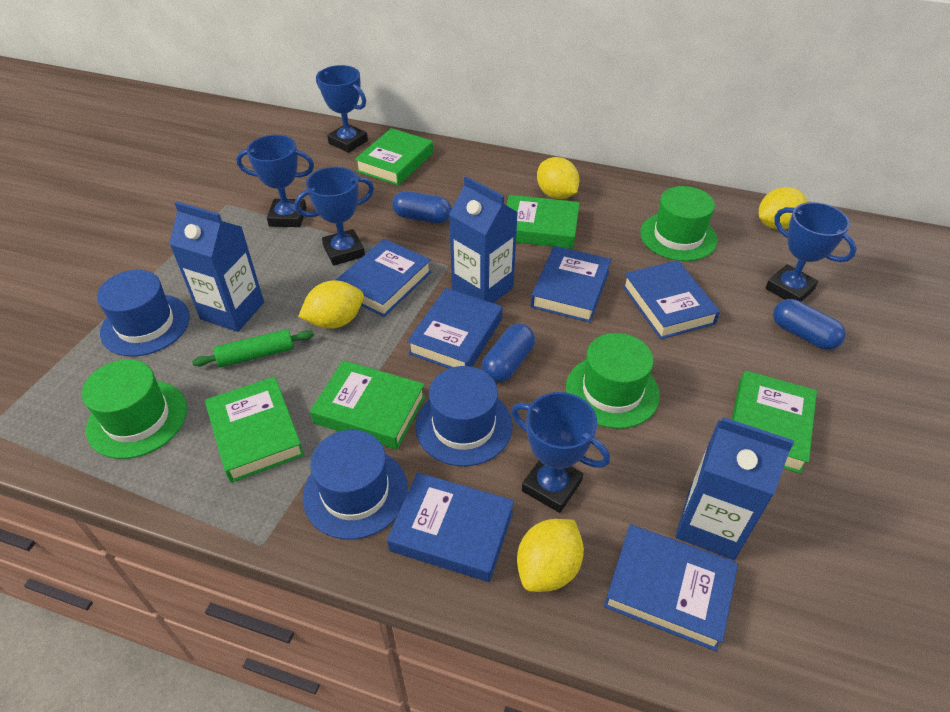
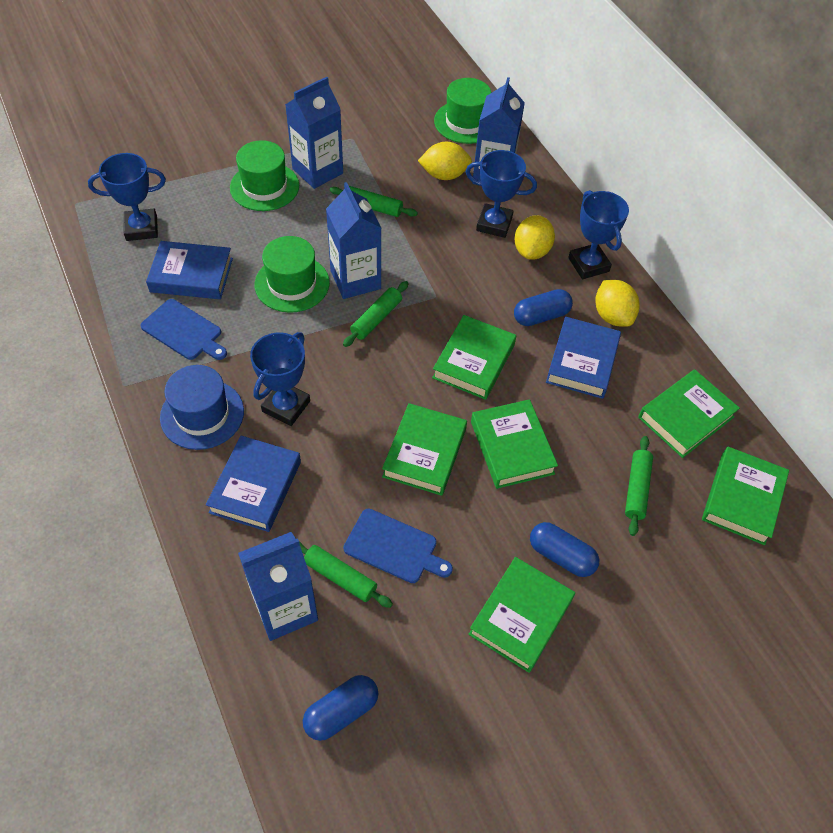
blue book: [335,239,432,317] [387,473,514,582] [407,288,503,368] [531,246,611,322] [604,524,738,651] [622,260,720,339] = 6 -> [146,241,233,299] [206,436,301,532] [546,317,621,399] = 3
blue carton: [169,201,264,332] [449,176,518,303] [675,417,794,560] = 3 -> [238,532,318,641] [285,77,343,189] [326,182,381,299] [472,77,525,185] = 4
blue cutting board: none = 0 -> [140,299,227,360] [343,509,453,583] = 2
blue hat: [97,270,190,356] [303,430,408,539] [415,366,512,466] = 3 -> [160,365,244,450] = 1
blue trophy: [236,135,314,227] [294,167,374,266] [316,65,368,153] [511,392,610,513] [765,202,857,302] = 5 -> [88,153,166,241] [250,332,310,426] [465,150,537,238] [568,190,629,279] = 4
green book: [205,376,304,483] [310,360,426,449] [355,128,433,186] [507,195,580,249] [732,370,817,474] = 5 -> [382,403,467,496] [432,315,516,400] [469,557,575,673] [471,399,558,489] [638,369,740,458] [702,447,789,545] = 6
green rolling pin: [192,329,314,367] = 1 -> [299,541,393,608] [330,186,418,217] [343,281,408,347] [625,436,653,536] = 4
yellow lemon: [298,280,364,329] [517,519,584,592] [537,157,580,199] [759,187,808,230] = 4 -> [418,142,472,180] [515,215,555,260] [595,280,640,327] = 3

